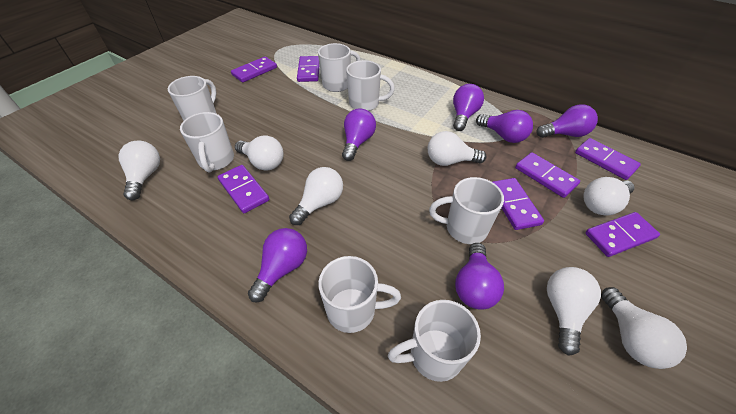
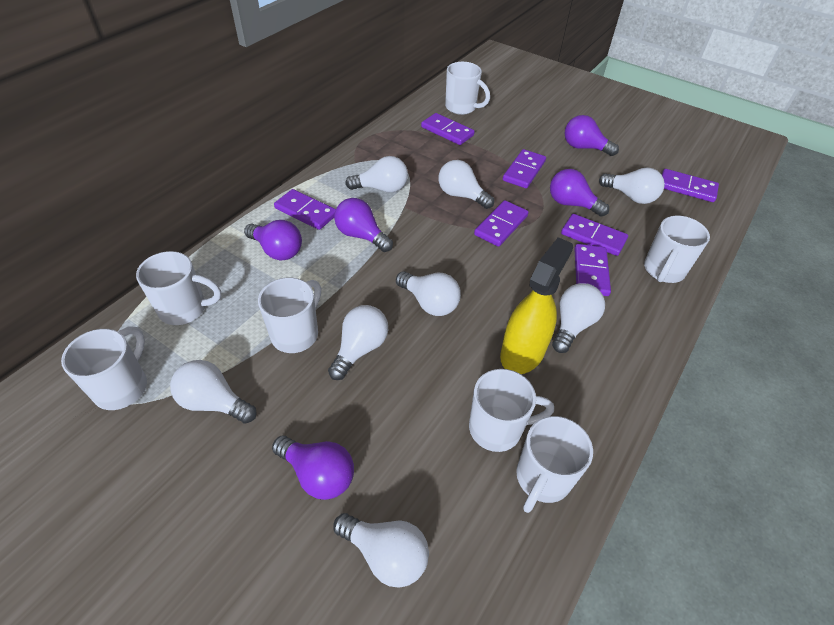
purple light bulb: [248,228,307,302] [342,108,376,161] [453,84,484,131] [455,243,504,309] [476,110,533,143] [536,104,598,138] = 6 -> [244,220,302,260] [272,436,354,500] [334,198,393,252] [550,169,609,217] [565,115,619,156] = 5
white light bulb: [119,140,160,200] [235,135,284,171] [289,167,343,225] [428,131,487,166] [547,267,601,356] [583,177,634,215] [601,287,687,369] = 7 -> [170,360,257,424] [328,305,388,380] [334,513,429,588] [345,156,408,193] [396,272,461,316] [439,160,494,209] [552,283,605,353] [599,167,665,204] = 8
yellow spray bottle: none = 0 -> [500,237,573,374] = 1

